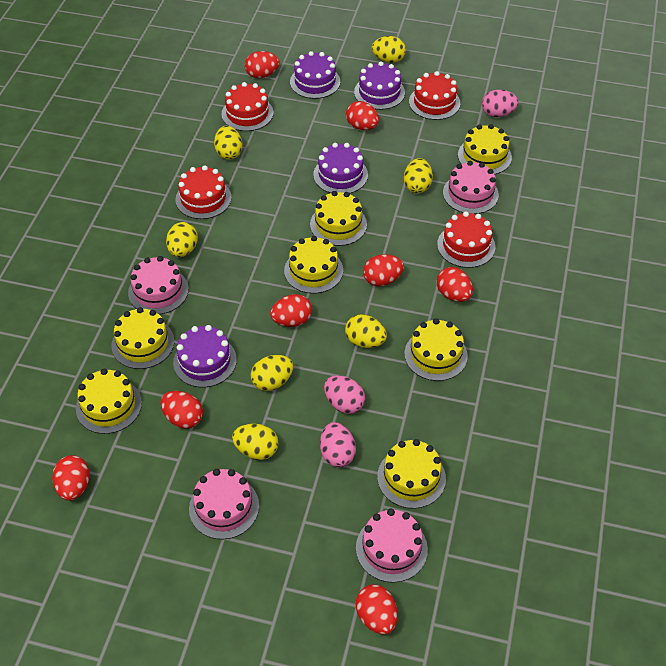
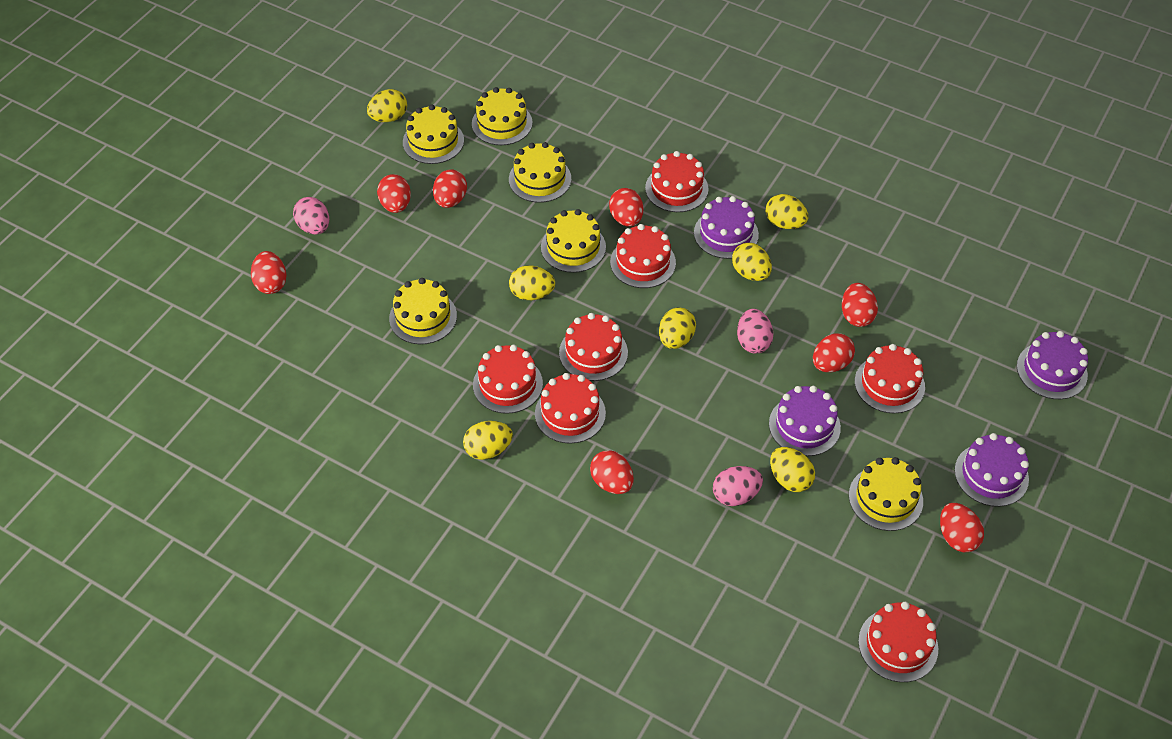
pink cake: [128,256,189,315] [189,469,259,539] [356,509,428,583] [443,161,499,214] = 4 -> none = 0
red cake: [175,165,231,219] [222,82,274,131] [409,71,460,120] [437,211,495,268] = 4 -> [473,345,543,414] [535,373,606,444] [559,313,628,381] [610,224,676,288] [645,151,708,212] [855,344,925,413] [858,602,938,682] = 7
yellow cake: [76,369,142,434] [112,307,174,369] [284,236,343,294] [310,191,367,246] [377,439,446,509] [404,318,468,381] [458,124,512,174] = 7 -> [389,278,457,344] [403,105,464,164] [472,87,533,145] [509,142,571,203] [541,209,606,273] [849,457,923,531] = 6

